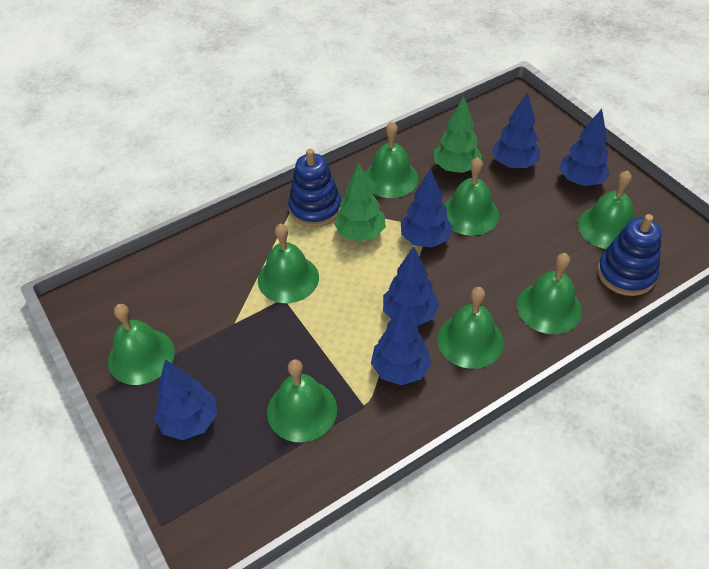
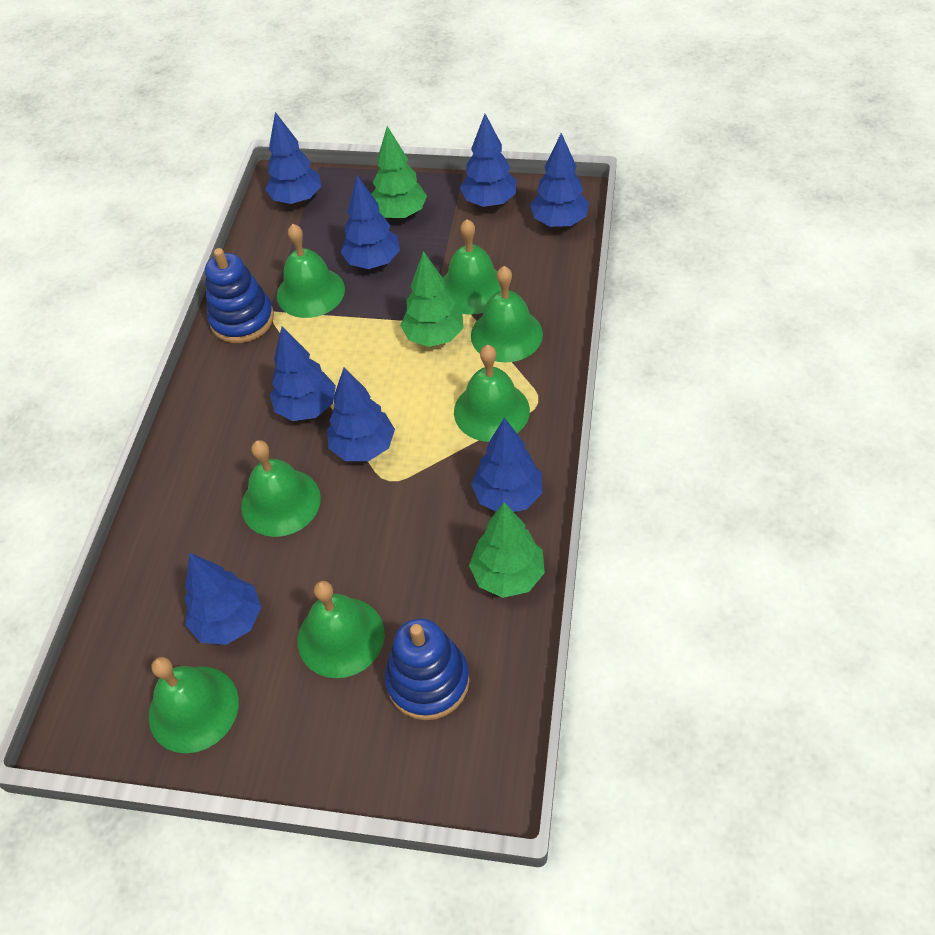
blue tree: [154,360,217,440] [371,304,432,385] [383,246,440,326] [401,169,453,247] [492,92,540,168] [559,109,610,186] = 6 -> [185,553,261,645] [265,112,321,204] [270,327,336,421] [327,368,395,461] [341,175,400,269] [460,114,516,207] [471,417,542,512] [530,133,589,227] = 8
green bell: [108,304,175,385] [258,224,319,303] [267,359,337,442] [365,122,419,198] [437,287,504,369] [444,157,499,236] [517,253,582,334] [578,170,633,249] = 8 -> [149,657,239,753] [241,440,321,537] [277,224,345,318] [298,581,384,678] [443,219,501,315] [454,345,530,442] [471,266,543,362] = 7
green tree: [334,163,386,241] [434,97,482,173] = 2 -> [372,126,427,219] [400,251,464,347] [469,502,545,598] = 3

